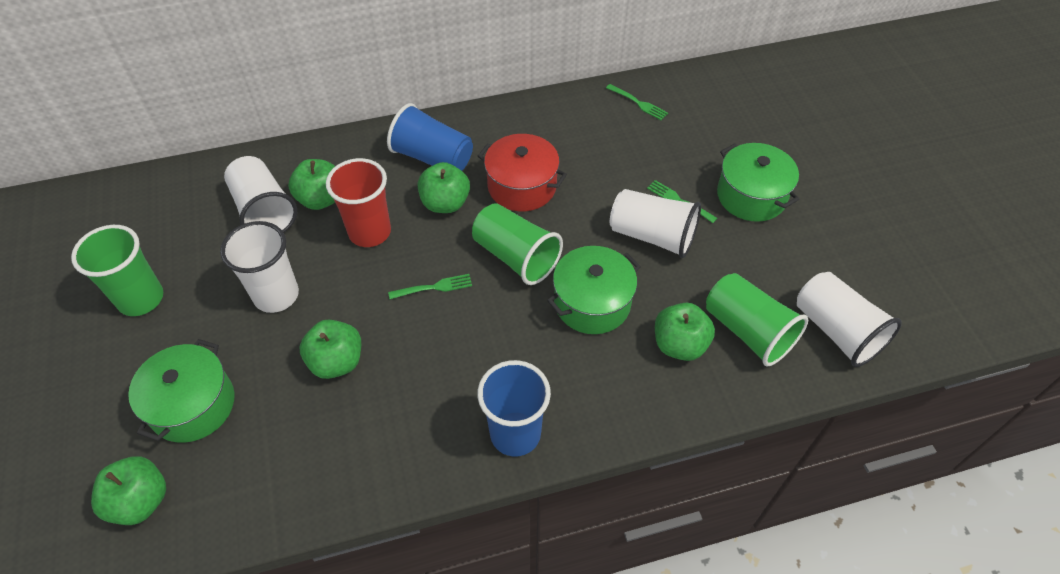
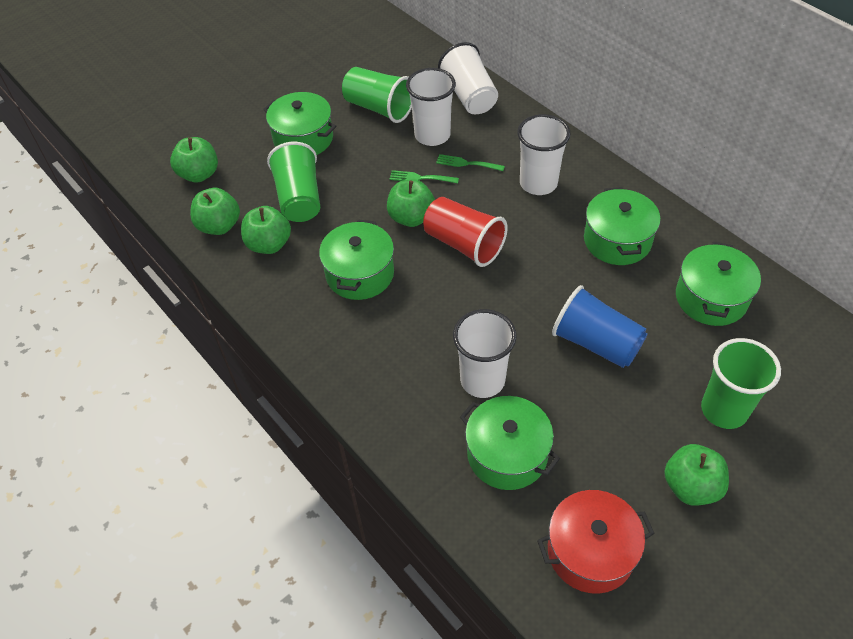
blue cup: [387,103,473,171] [477,360,551,456] = 2 -> [552,285,648,368] = 1
green fork: [388,274,472,299] [606,84,668,120] [647,180,717,223] = 3 -> [390,170,459,183] [436,154,505,171] = 2
green pot: [128,339,235,443] [547,246,641,334] [717,143,799,222] = 3 -> [263,92,336,155] [319,219,394,300] [460,396,560,490] [584,187,661,265] [676,242,761,326] = 5

